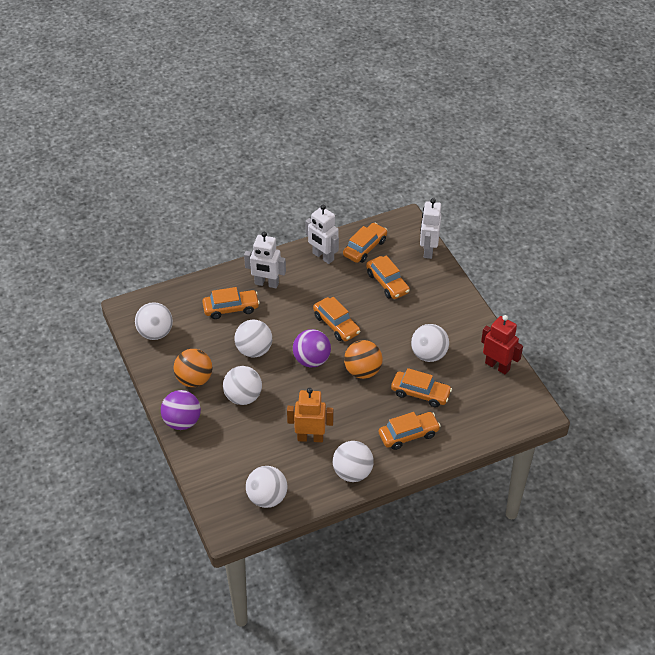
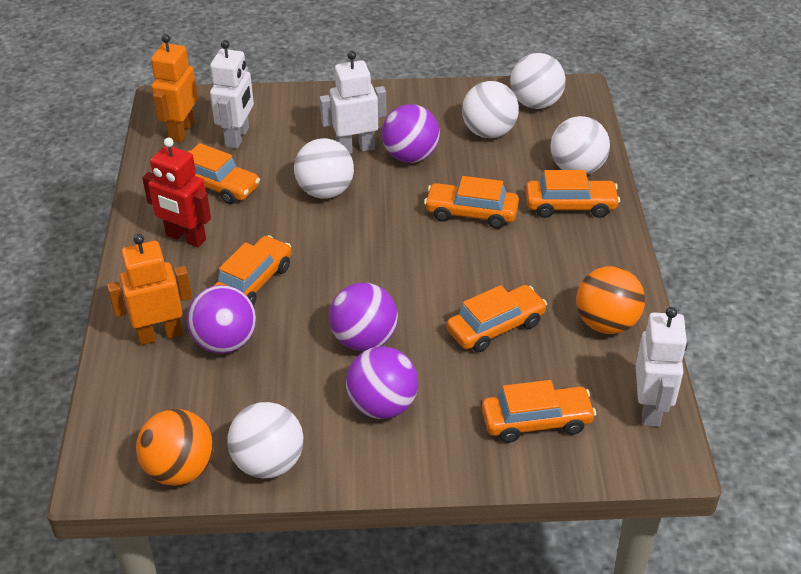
orange robot: [287,388,334,442] = 1 -> [107,234,192,345] [151,34,198,142] = 2
purple ball: [161,390,201,430] [293,329,331,367] = 2 -> [187,285,256,354] [329,283,398,351] [346,346,418,419] [382,104,440,163] = 4
white ball: [135,302,173,340] [223,366,262,405] [234,320,272,358] [246,466,287,508] [333,441,374,482] [411,324,449,362] = 6 -> [227,402,303,479] [294,138,354,199] [462,81,519,138] [510,53,566,109] [550,116,610,175] = 5

